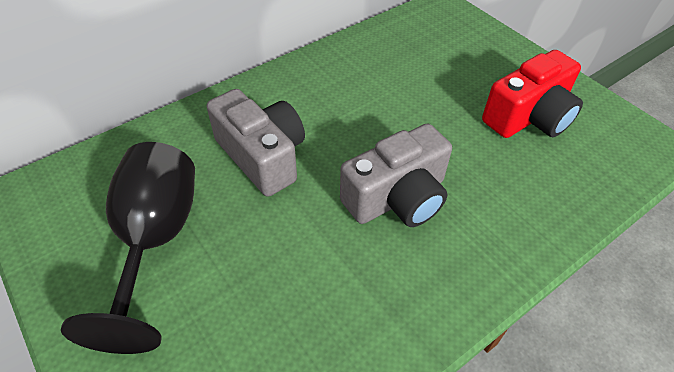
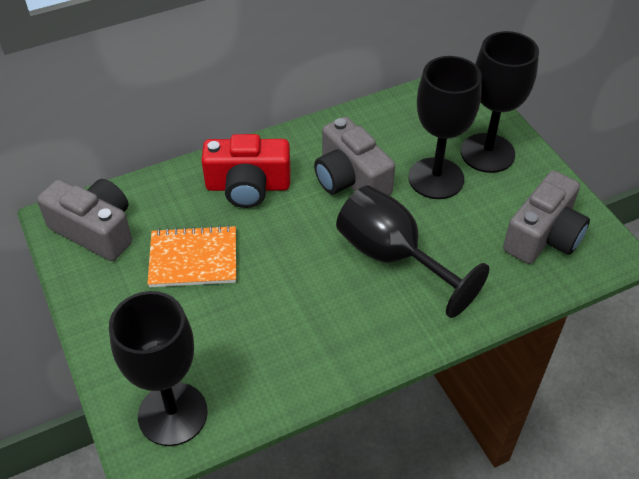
black goblet: [61,142,195,354] = 1 -> [109,291,208,446] [336,185,489,318] [408,56,482,199] [461,31,539,173] = 4
grey camera: [207,89,305,197] [340,124,452,227] = 2 -> [37,179,132,261] [314,117,395,195] [503,170,590,264] = 3
orange notebook: none = 0 -> [147,225,236,287] = 1

